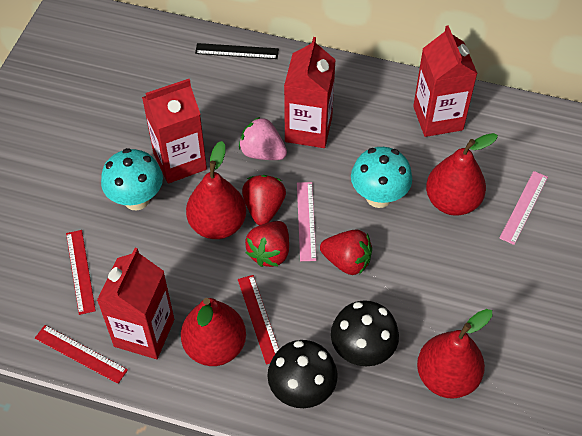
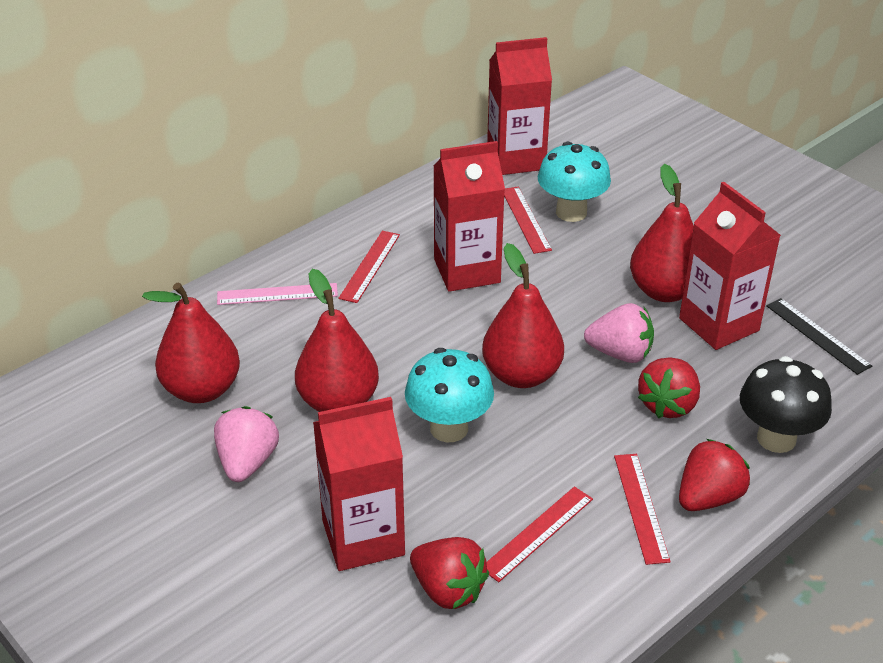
black mushroom: [267,340,338,408] [331,300,399,366] = 2 -> [740,356,832,453] = 1
pink ruler: [297,182,316,261] [500,171,548,245] = 2 -> [217,283,338,305] = 1
pink strawberry: [239,117,287,160] = 1 -> [214,406,279,482] [584,303,654,363] = 2
red ruler: [35,325,128,384] [66,230,96,315] [238,275,279,365] = 3 -> [339,231,400,303] [486,486,593,582] [504,187,552,254] [614,454,671,565] = 4

